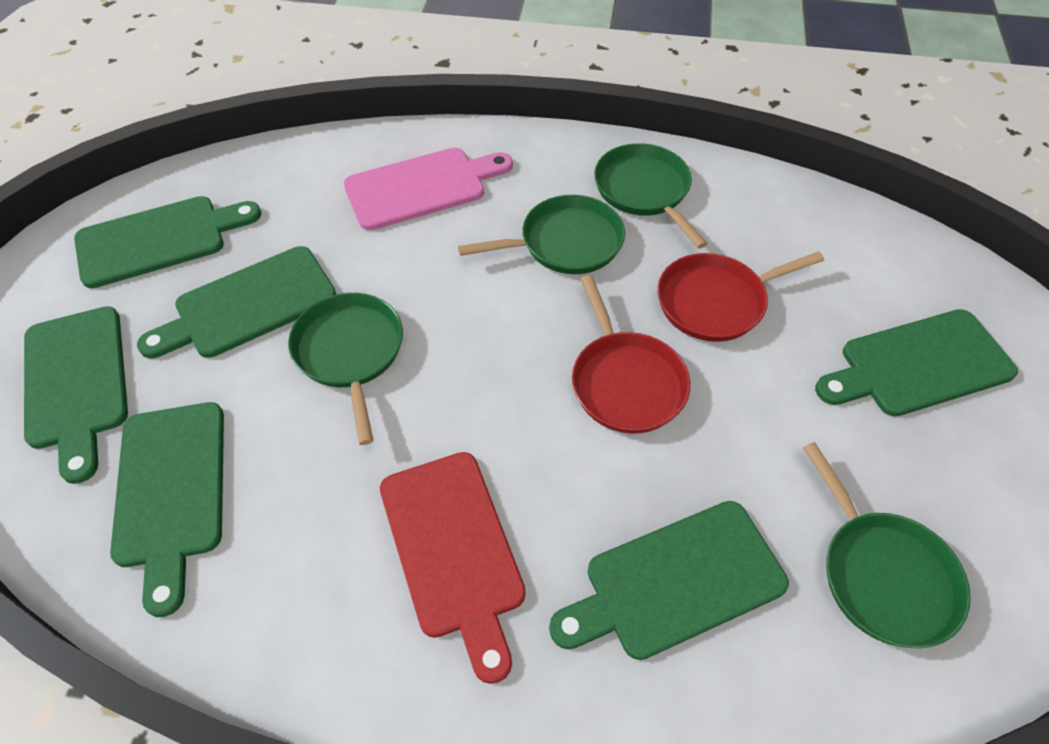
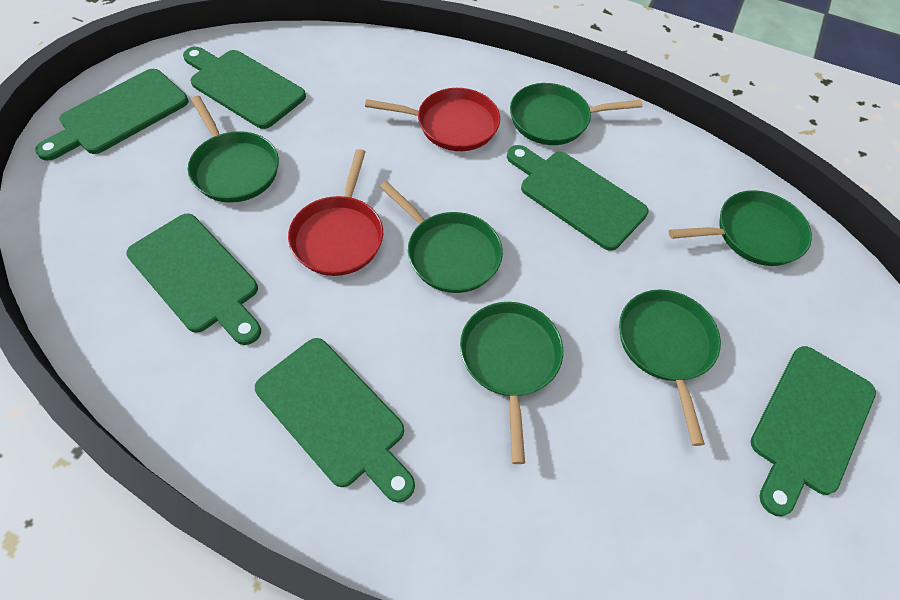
green pan: [288,293,403,445] [458,195,625,274] [594,143,708,248] [803,442,971,648] = 4 -> [188,96,279,203] [380,181,503,293] [460,302,563,464] [510,83,642,145] [619,290,721,446] [669,190,812,266] = 6
pink cutting board: [344,148,513,230] = 1 -> none = 0
red cutting board: [380,452,526,684] = 1 -> none = 0

